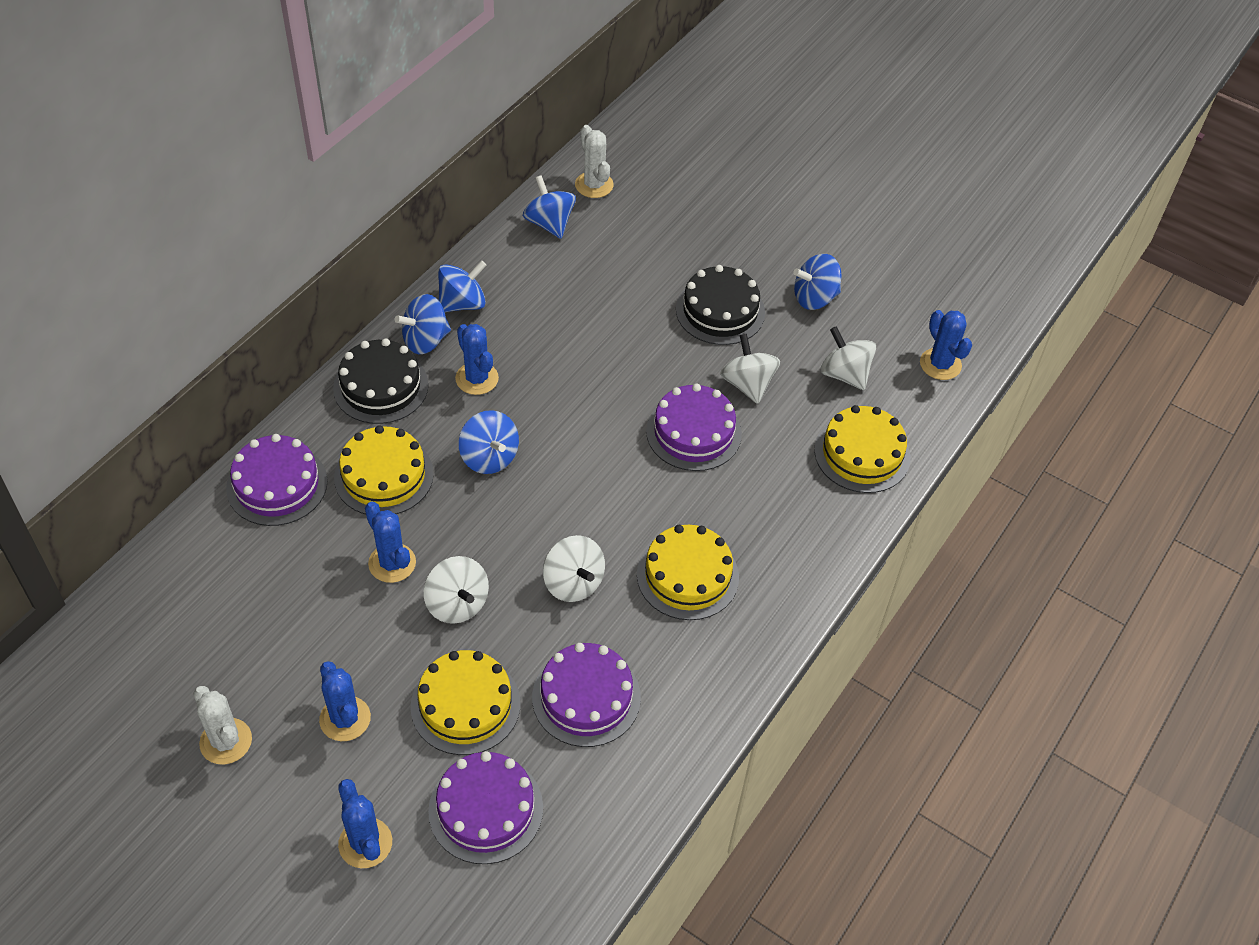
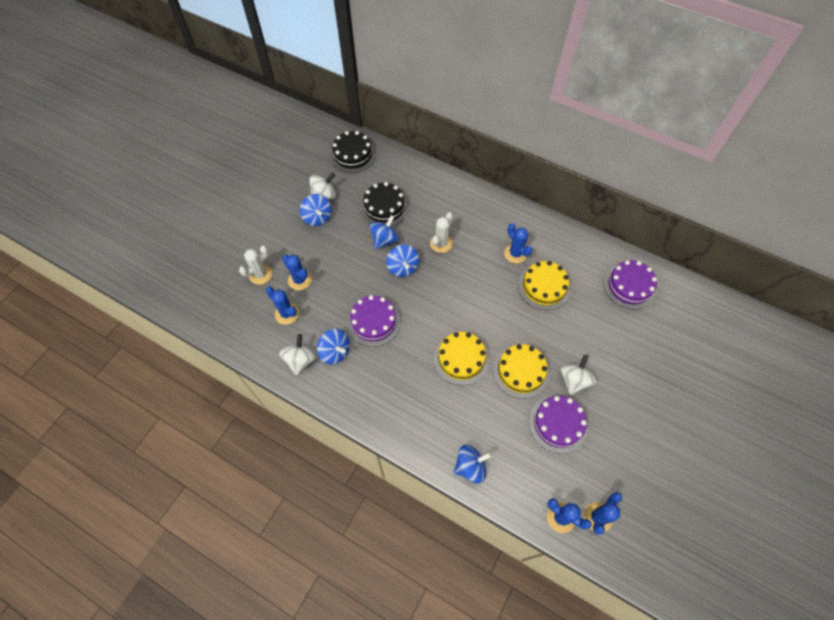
purple cake: [226,434,327,526] [428,751,543,864] [532,643,641,747] [646,384,742,471] = 4 -> [347,295,401,347] [529,396,588,453] [603,260,657,310] = 3
white spinning top: [424,556,489,624] [543,535,605,602] [720,334,780,404] [821,326,876,390] = 4 -> [279,334,317,375] [309,173,336,199] [560,355,597,395] = 3
yellow cake: [334,425,434,514] [410,650,520,755] [637,525,739,620] [814,405,910,493] = 4 -> [434,332,489,385] [493,344,549,399] [518,261,570,310] = 3

